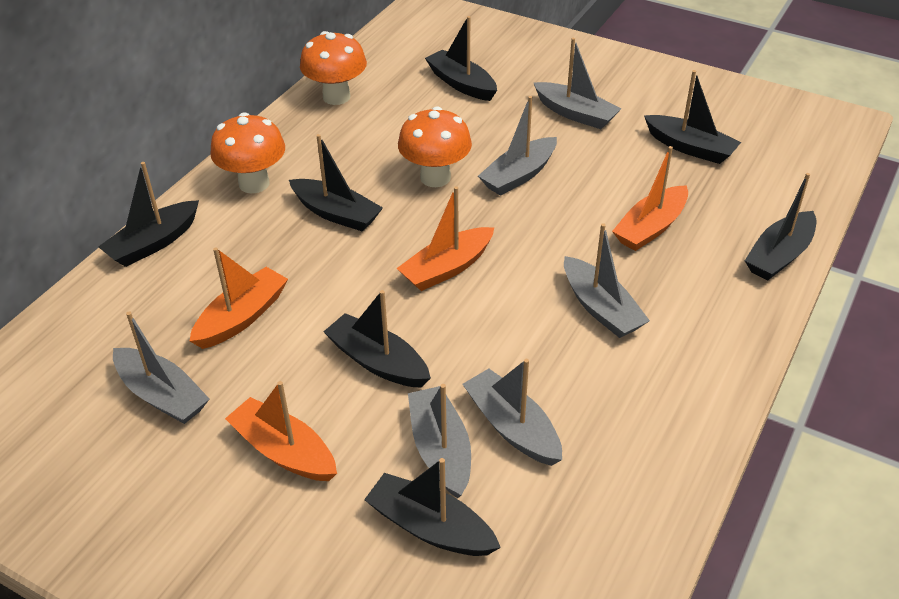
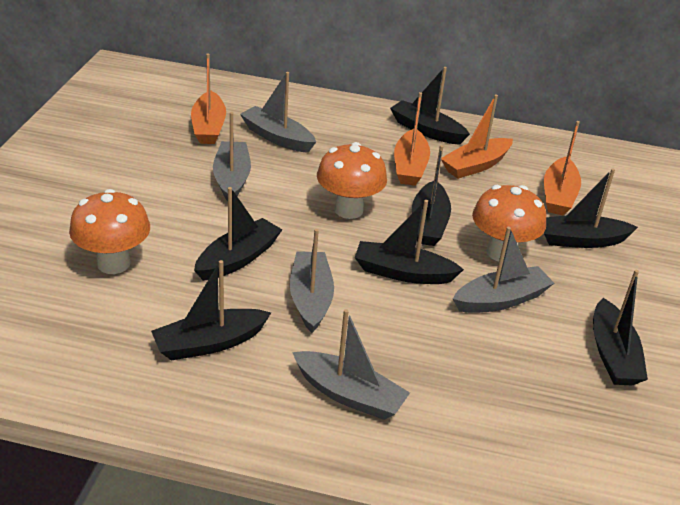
grey boat: [113,312,210,424] [408,384,471,498] [463,359,562,466] [478,96,557,196] [533,38,621,129] [564,223,650,338] = 6 -> [213,112,251,201] [240,72,316,153] [290,229,334,333] [292,309,410,420] [453,227,554,313] = 5

